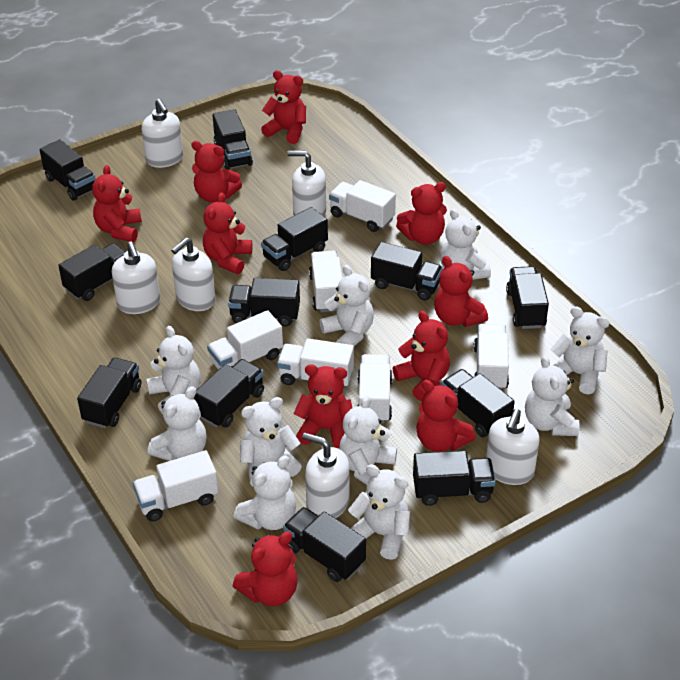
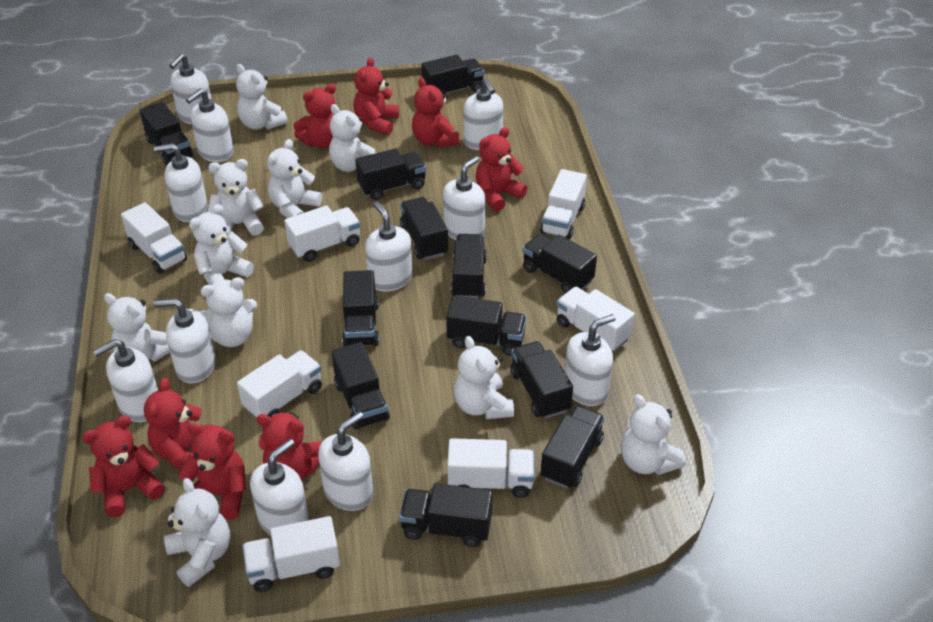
red teddy bear: [92,165,142,242] [191,141,242,202] [203,193,252,274] [233,532,298,606] [261,70,306,144] [294,364,352,448] [393,311,450,401] [396,182,447,245] [416,380,476,452] [434,256,488,327] = 10 -> [82,416,165,517] [144,378,212,469] [178,423,246,519] [256,412,322,481] [294,84,336,149] [353,57,399,135] [412,77,460,148] [476,127,527,212] = 8
white soap dispenser: [112,242,160,314] [142,99,183,168] [171,237,215,311] [287,150,326,216] [302,433,350,518] [486,409,540,485] = 6 -> [93,339,158,422] [153,143,207,222] [154,299,216,383] [169,54,212,124] [186,89,234,162] [250,439,309,536] [318,411,373,511] [365,202,413,291] [443,156,485,240] [464,78,503,150] [565,314,616,406] = 11

